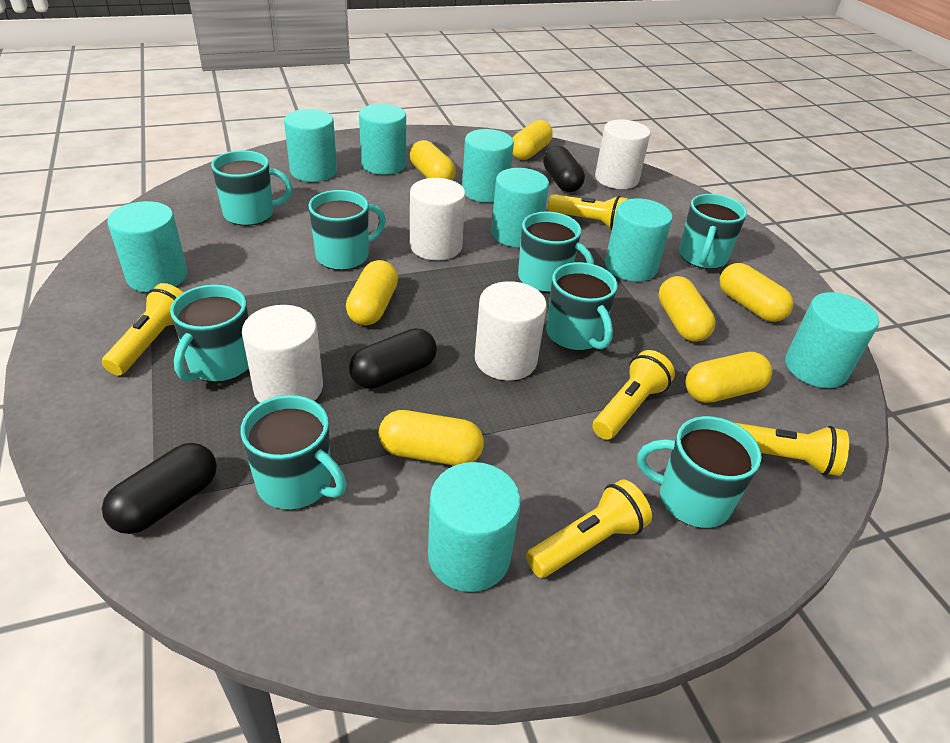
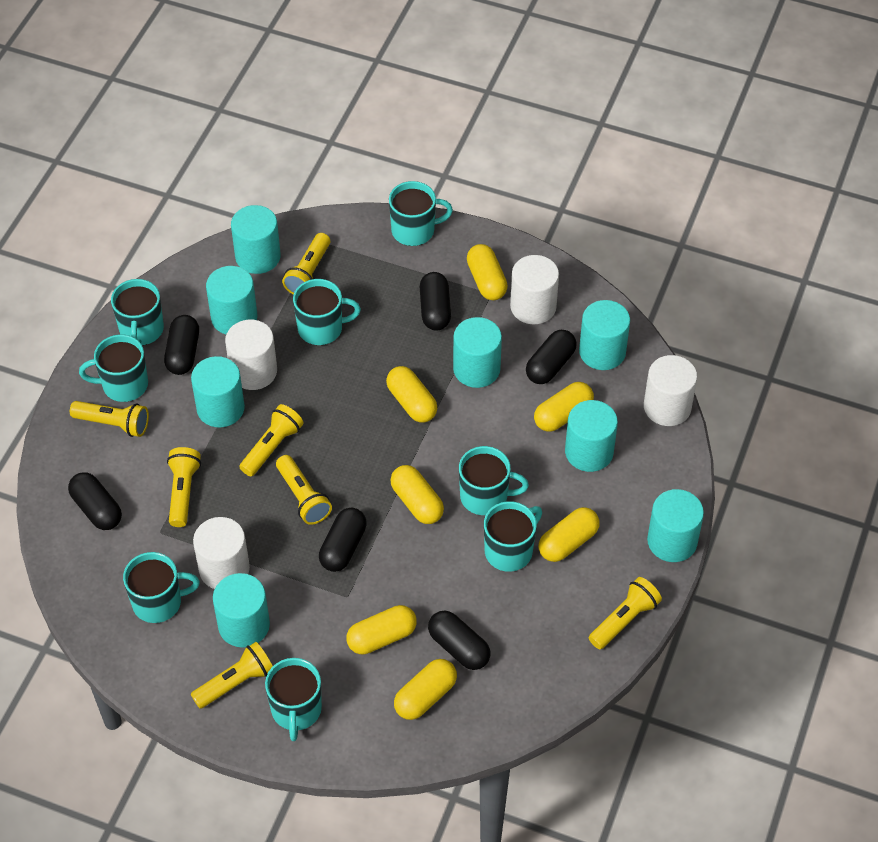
black capsule: [102,443,217,534] [349,328,437,389] [543,146,585,192] = 3 -> [68,472,122,530] [164,315,199,375] [319,508,367,572] [420,272,451,331] [428,611,490,670] [526,330,577,384] = 6
yellow flashlight: [102,283,183,375] [526,479,652,578] [548,194,628,230] [592,350,675,440] [733,422,849,476] = 5 -> [70,401,149,437] [167,447,201,527] [191,642,273,709] [239,404,304,477] [276,455,332,525] [282,233,330,295] [589,577,662,649] = 7

